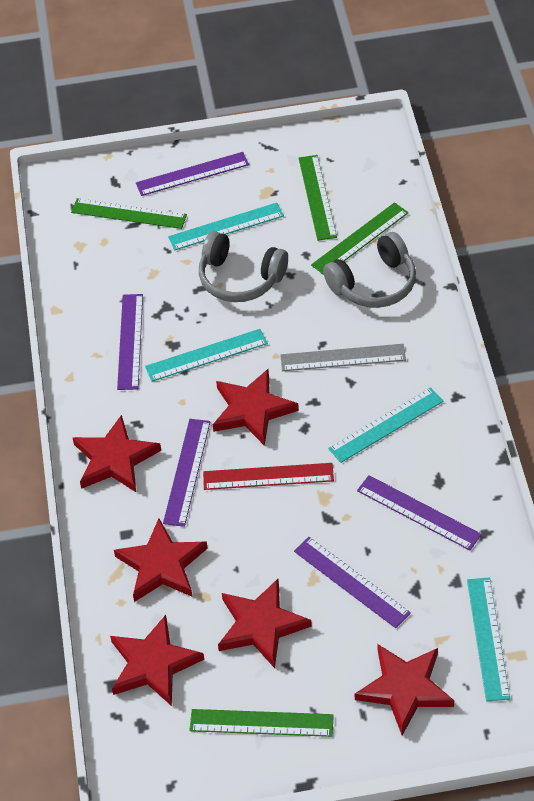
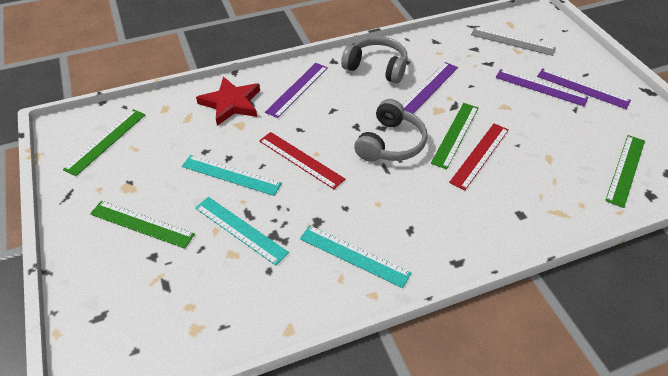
purple ruler: [117,294,143,390] [136,152,249,196] [163,419,210,527] [294,537,411,628] [357,475,482,550] = 5 -> [265,63,328,118] [402,62,458,114] [496,69,589,107] [537,68,631,109] = 4
red ruler: [203,463,334,490] = 1 -> [259,132,345,189] [449,123,509,190] = 2
red star: [73,415,161,492] [110,615,204,706] [114,518,208,602] [213,369,299,446] [218,579,312,668] [355,644,454,735] = 6 -> [196,76,260,126] = 1
turquoise ruler: [145,329,268,382] [168,203,284,251] [328,387,444,463] [467,577,510,701] = 4 -> [182,155,282,196] [195,197,289,266] [300,225,412,288] = 3

